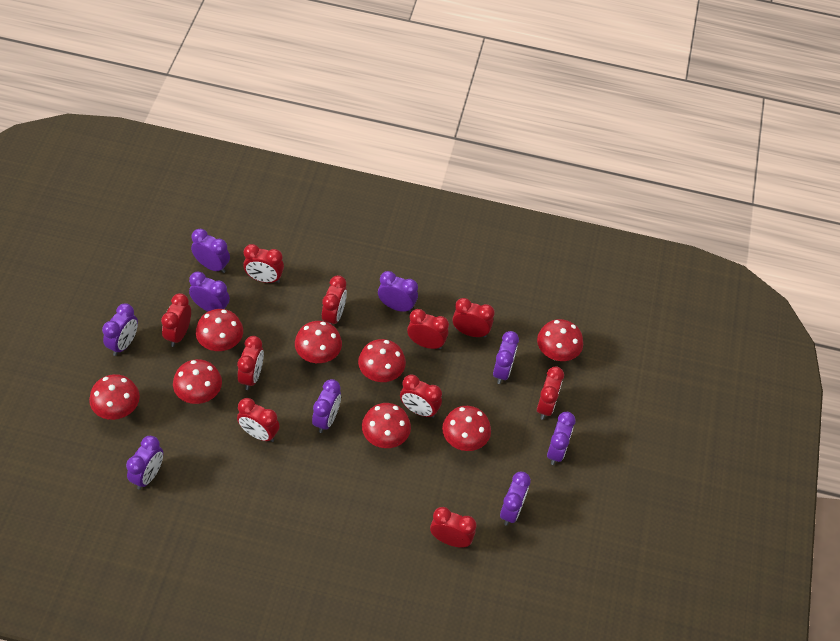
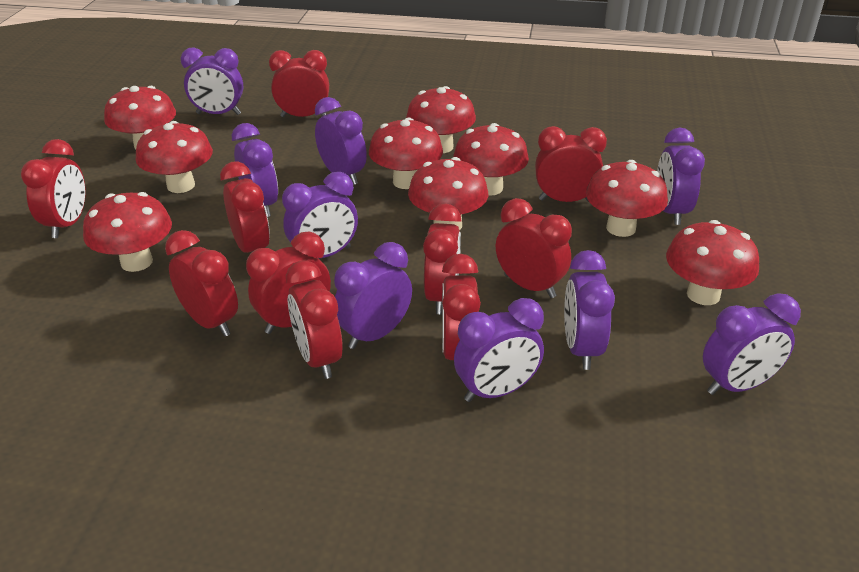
red mushroom: [89,374,140,420] [173,359,222,404] [196,309,243,351] [295,321,342,363] [358,339,406,382] [362,403,411,448] [442,406,491,451] [537,319,583,361] = 8 -> [83,192,172,272] [104,86,176,149] [136,121,213,193] [369,118,443,189] [406,86,476,153] [408,157,488,230] [453,123,529,196] [586,160,668,237] [666,220,759,305] = 9

